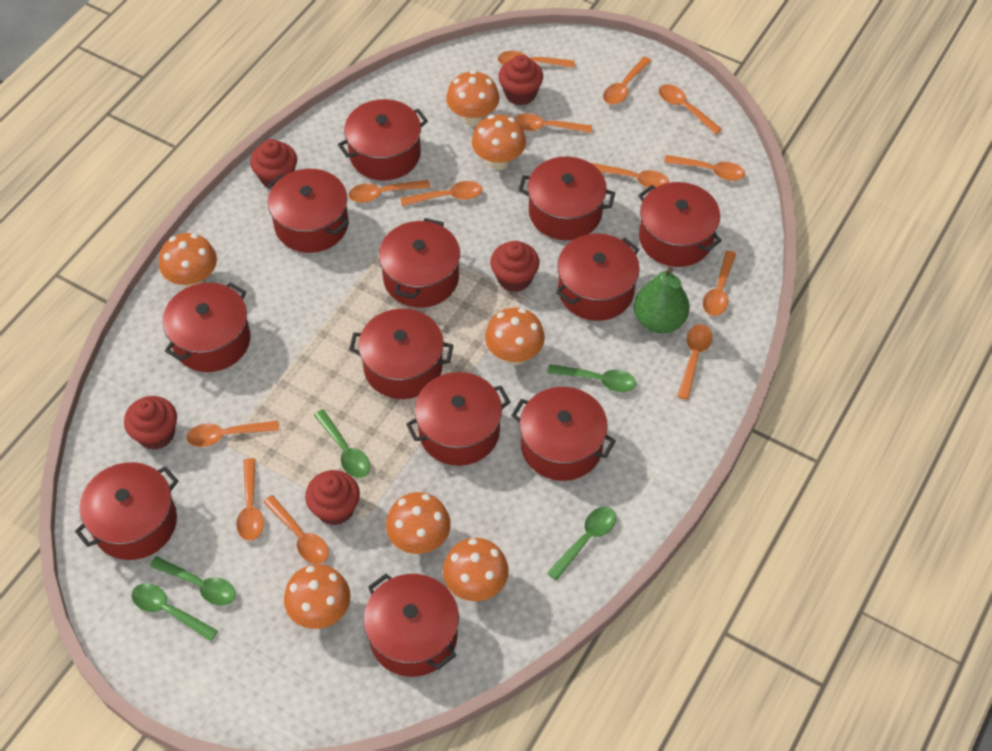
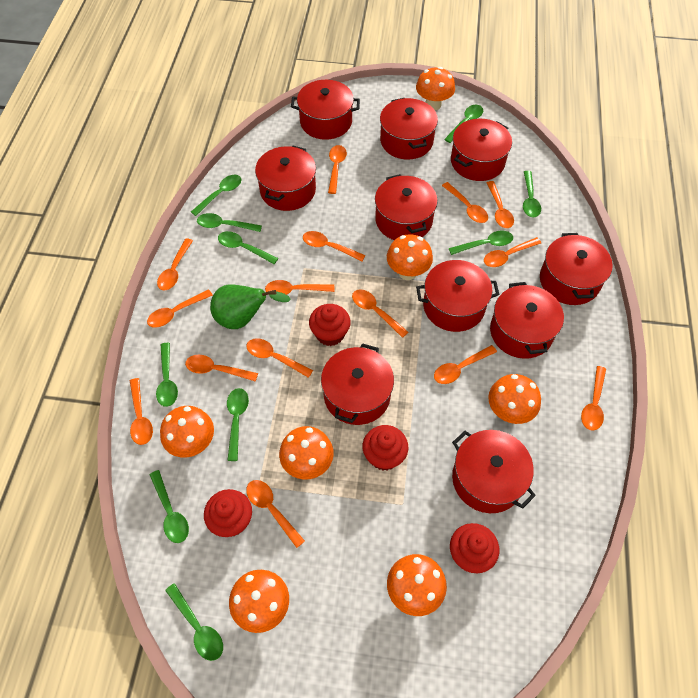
green spoon: [132,583,218,641] [150,556,236,606] [314,409,370,478] [547,364,636,392] [547,507,616,581] = 5 -> [150,470,189,543] [156,343,178,407] [165,583,223,661] [191,175,241,216] [197,213,262,232] [218,231,278,264] [227,388,249,461] [444,105,483,143] [449,231,513,255] [523,171,541,217] = 10
orange spoon: [186,421,279,447] [236,458,264,541] [263,495,329,564] [348,180,430,203] [400,181,482,206] [498,51,575,68] [514,113,592,133] [591,163,669,188] [603,56,652,104] [659,84,722,134] [664,155,745,181] [677,324,713,400] [703,251,736,316] = 13 -> [130,378,153,445] [147,289,213,328] [157,238,193,290] [185,355,258,382] [246,480,305,548] [247,338,313,378] [265,280,334,295] [303,231,365,261] [328,145,347,194] [352,289,408,338] [434,345,497,384] [442,182,488,223] [484,237,541,267] [487,181,514,228] [581,366,606,431] = 15
red cupcake: [124,396,177,450] [250,139,297,189] [305,470,360,525] [490,241,540,292] [498,55,543,105] = 5 -> [204,489,252,537] [309,304,351,346] [362,425,408,471] [450,523,499,573] = 4
red pot: [75,462,178,560] [163,282,250,372] [268,169,349,253] [338,99,428,181] [349,308,453,399] [364,574,459,677] [379,218,460,308] [406,372,510,466] [511,387,616,481] [518,157,615,240] [556,234,640,321] [638,182,722,267] = 12 -> [255,146,316,211] [291,80,360,140] [321,343,394,425] [375,174,438,240] [380,98,438,159] [416,260,499,332] [451,119,512,181] [452,430,536,513] [490,282,564,359] [540,233,613,305] = 10

